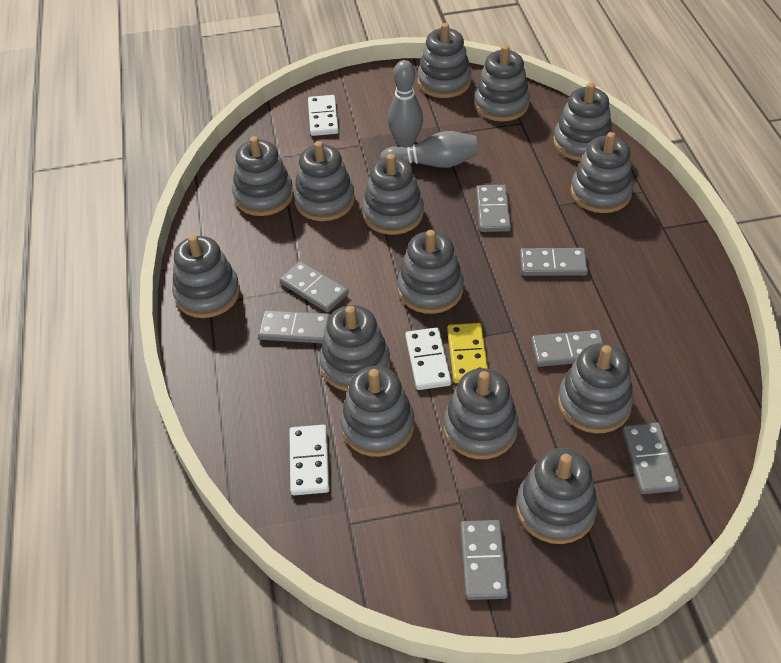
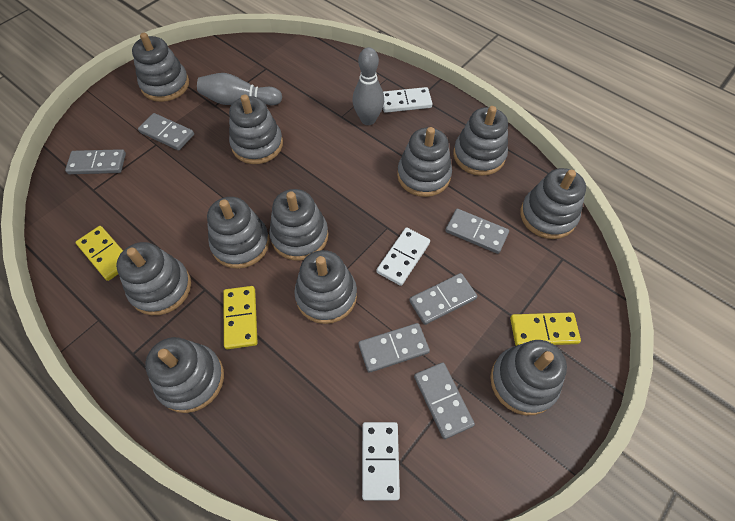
grey domino: [258,310,330,343] [279,261,349,312] [460,520,508,600] [476,185,511,232] [520,248,588,276] [531,330,603,367] [623,423,680,494] = 7 -> [65,149,126,174] [138,113,194,150] [358,323,430,373] [409,273,477,325] [414,363,475,439] [445,209,509,254] = 6
grey stacking toy: [172,235,240,318] [232,136,294,216] [294,141,355,221] [319,305,390,392] [340,366,414,457] [362,154,424,235] [398,230,464,314] [417,23,471,98] [444,368,519,459] [474,45,530,122] [517,448,598,544] [553,83,612,161] [558,343,634,433] [570,132,633,213] = 14 -> [116,242,191,315] [132,33,189,102] [145,337,224,413] [207,197,270,269] [229,94,283,164] [269,189,328,261] [294,250,357,324] [397,127,452,197] [453,106,508,176] [490,340,567,415] [520,168,586,239] = 11
yellow domino: [447,323,488,383] = 1 -> [75,226,123,281] [223,286,258,349] [510,312,581,346] = 3

